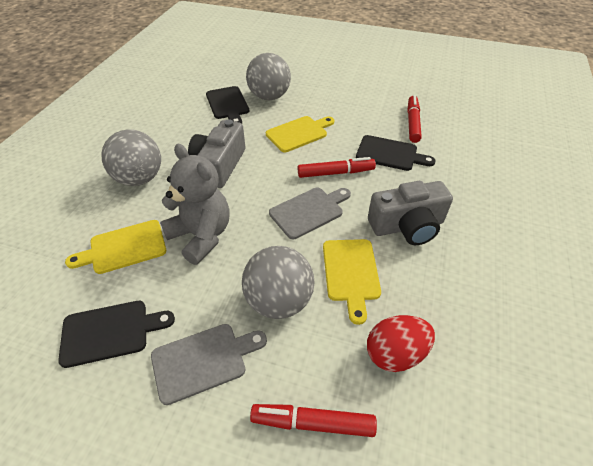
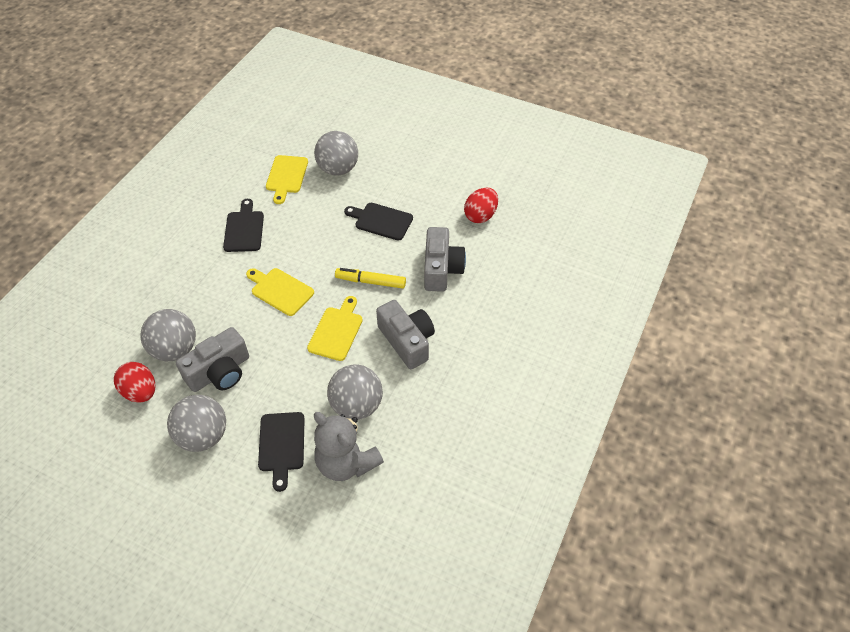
grey ball: [101,129,161,186] [242,246,315,319] [246,53,291,100] = 3 -> [140,309,196,361] [167,395,226,452] [314,131,358,176] [327,364,383,420] = 4
grey camera: [188,119,245,188] [368,181,453,245] = 2 -> [176,327,249,392] [376,300,435,369] [424,227,466,292] = 3
grey cutting board: [151,324,267,405] [269,188,351,239] = 2 -> none = 0
red egg: [367,315,435,372] = 1 -> [114,362,156,403] [464,188,498,223] = 2
red marker: [250,404,377,437] [298,157,376,178] [407,95,422,143] = 3 -> none = 0
yellow marker: none = 0 -> [335,268,406,289] = 1

